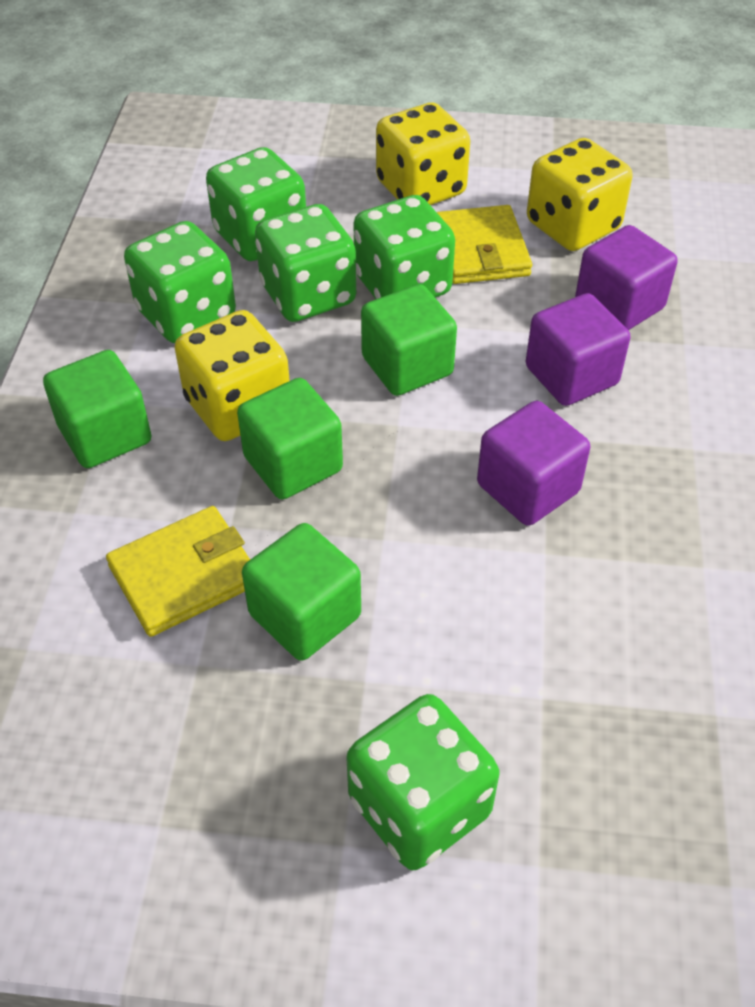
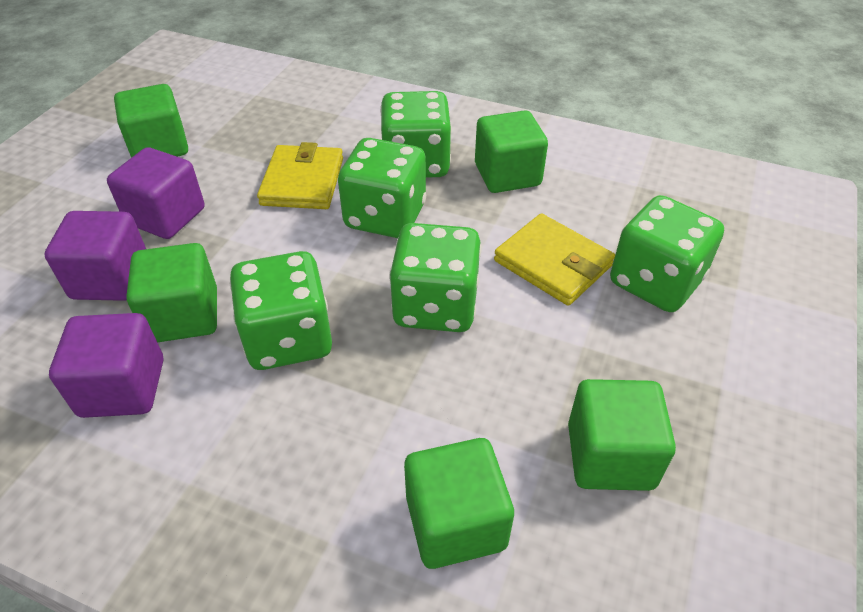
green cube: [43,350,151,468] [237,378,343,499] [242,523,361,661] [361,284,457,396] = 4 -> [114,84,188,158] [126,243,217,343] [404,438,514,569] [475,110,548,193] [568,379,676,491] = 5
yellow dice: [174,310,290,441] [376,102,470,205] [527,138,633,251] = 3 -> none = 0

